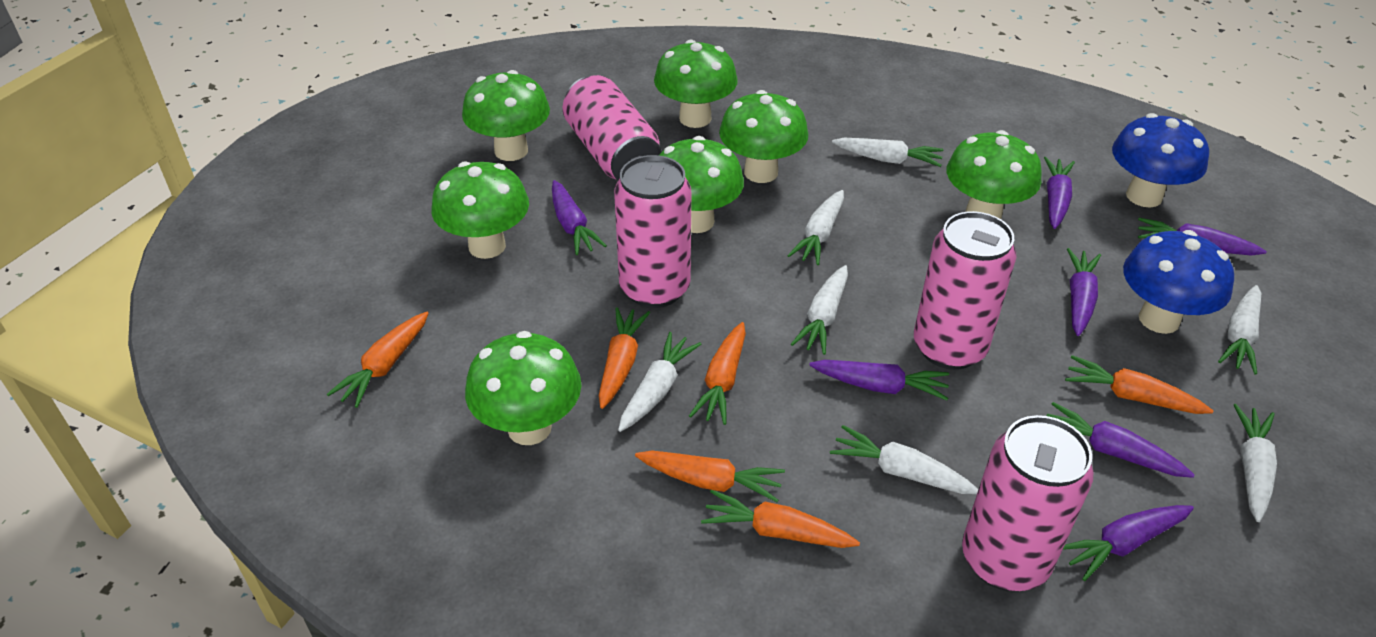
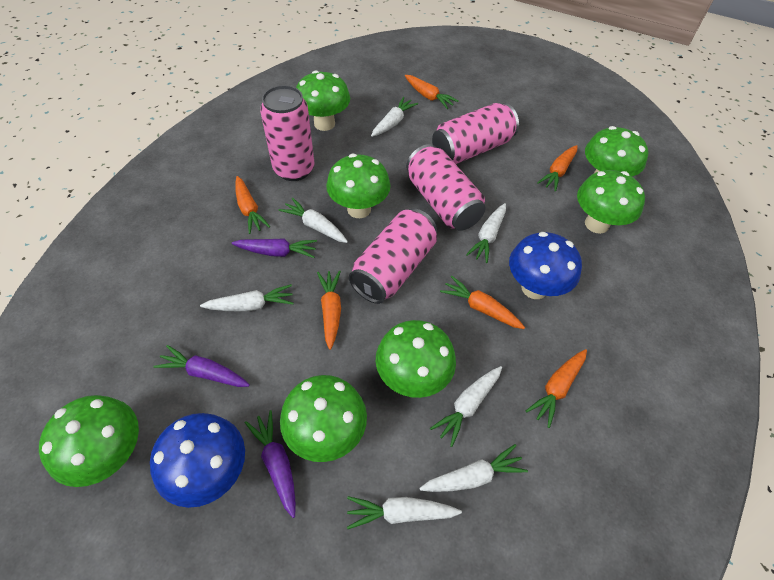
purple carrot: [552,180,607,255] [809,360,949,401] [1044,157,1075,229] [1047,402,1195,478] [1063,505,1194,581] [1067,248,1101,336] [1138,218,1267,256] = 7 -> [153,345,250,387] [232,238,317,258] [245,410,296,518] = 3

